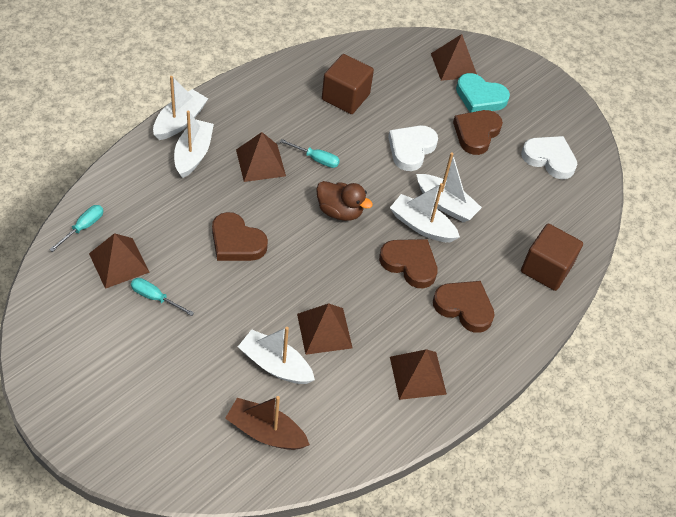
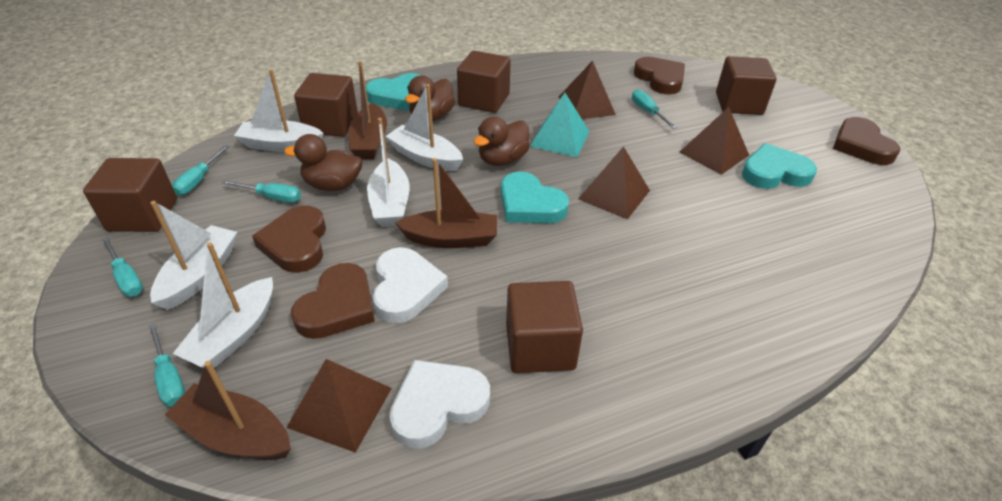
brown boat: [225,396,310,450] = 1 -> [165,361,291,460] [349,61,387,159] [395,158,497,248] = 3
brown cube: [322,54,374,114] [521,224,583,291] = 2 -> [83,158,177,232] [294,73,358,137] [457,51,511,113] [506,281,583,373] [716,56,777,115] = 5
brown duck: [316,181,373,221] = 1 -> [284,134,362,191] [405,75,455,121] [474,116,530,166] = 3
brown pyramid: [89,233,150,289] [236,132,286,182] [297,303,353,355] [390,349,447,400] [431,34,477,81] = 5 -> [286,359,392,453] [559,61,616,119] [578,146,650,219] [680,107,749,175] = 4
turquoise heart: [456,73,510,113] = 1 -> [365,73,421,111] [501,172,569,223] [742,143,817,189] = 3
turquoise pyramid: none = 0 -> [530,93,590,157] = 1
turquoise screwdriver: [49,205,103,252] [131,278,194,316] [280,139,340,168] = 3 -> [102,237,143,297] [148,323,185,407] [172,145,229,195] [222,180,301,203] [632,89,677,129] = 5

